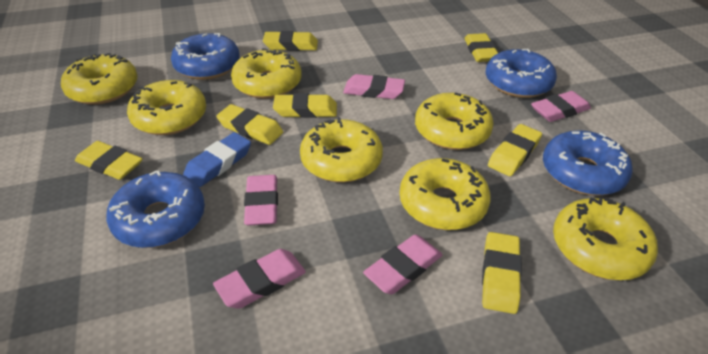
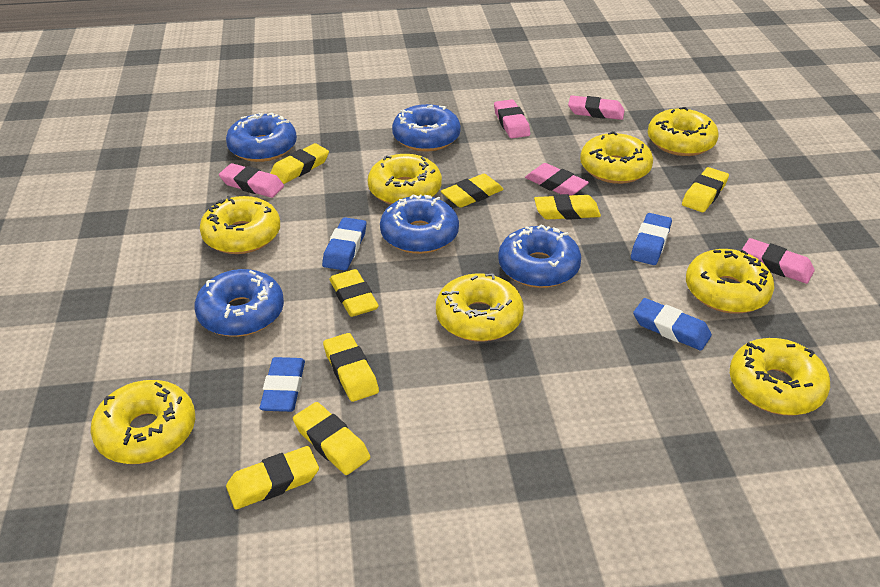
blue donut: [106,170,205,248] [171,33,240,80] [485,49,557,98] [543,130,633,196] = 4 -> [194,269,284,337] [226,113,297,162] [380,194,459,254] [392,104,461,152] [498,225,581,288] = 5
blue eraser: [183,132,251,187] = 1 -> [260,357,305,412] [322,217,366,271] [631,213,672,265] [633,298,712,351] = 4
yellow donut: [61,53,138,105] [127,80,206,135] [231,48,301,99] [300,117,383,182] [400,158,491,230] [415,92,494,150] [553,197,658,280] = 7 -> [90,380,195,464] [200,196,280,254] [368,154,442,205] [436,273,524,342] [580,131,653,184] [648,107,719,156] [686,249,774,314] [730,338,830,416] = 8
yellow eraser: [75,141,143,180] [216,104,283,145] [263,31,318,51] [273,93,337,118] [464,33,498,62] [482,232,522,314] [488,124,542,176] = 7 -> [226,446,319,509] [270,143,329,184] [293,402,370,475] [323,333,379,402] [329,269,379,317] [441,174,504,208] [534,194,601,220] [682,167,729,212] = 8

